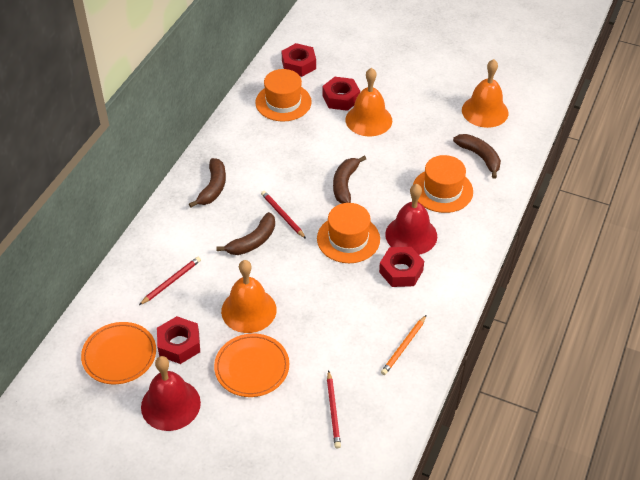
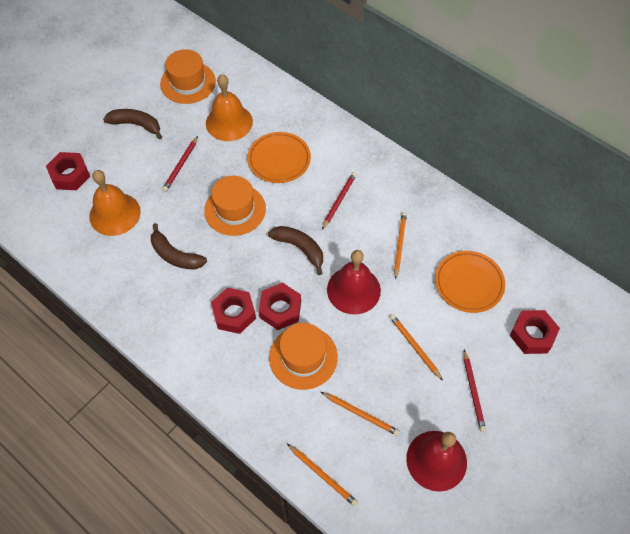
brown banana: [189,158,226,208] [216,212,275,255] [333,156,366,204] [453,134,501,179] = 4 -> [103,109,162,139] [151,223,207,270] [268,226,323,275] = 3
orange bell: [221,260,277,333] [345,68,392,136] [462,59,509,128] = 3 -> [89,170,141,236] [206,74,253,141] = 2
orange pencil: [381,315,426,375] = 1 -> [287,444,358,506] [321,392,400,436] [390,314,443,381] [394,212,407,279] = 4

